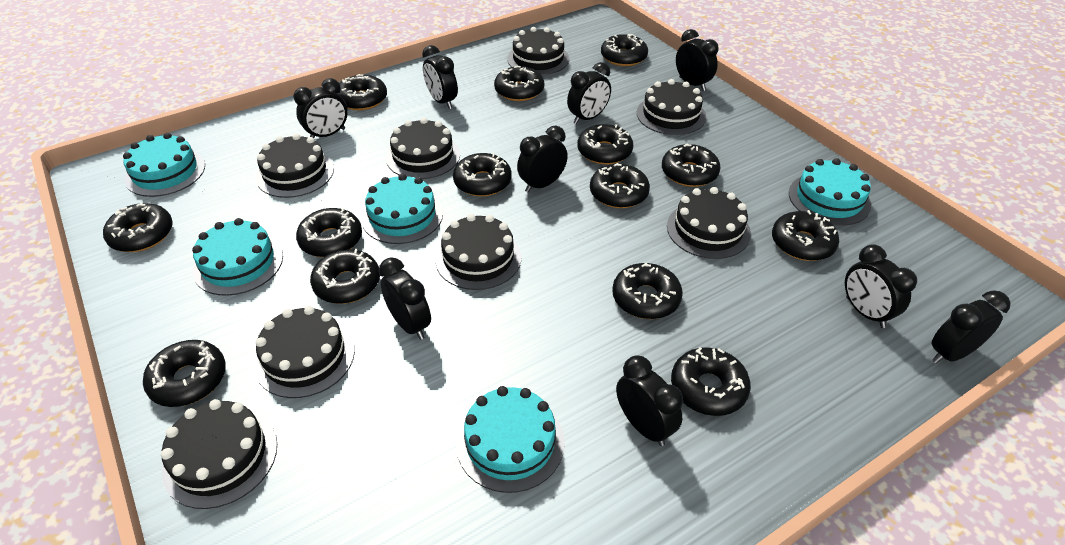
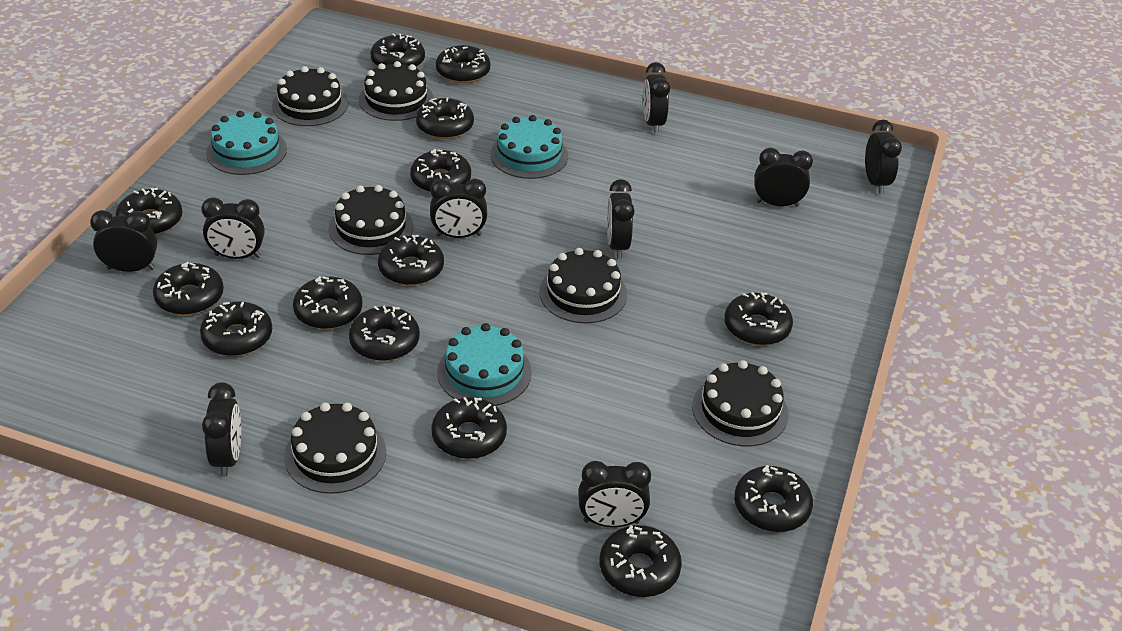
black cake: [161,399,277,509] [254,306,355,398] [256,134,334,198] [386,118,460,179] [435,214,522,290] [507,27,569,75] [637,79,706,135] [667,187,751,259] = 8 -> [272,66,348,126] [284,403,386,494] [328,185,413,255] [359,61,434,121] [539,248,627,324] [692,360,788,446] = 6
turquoise cake: [123,133,205,197] [192,218,283,296] [361,174,443,244] [456,386,565,493] [789,158,871,226] = 5 -> [206,111,287,175] [437,323,532,406] [490,115,568,179] = 3

